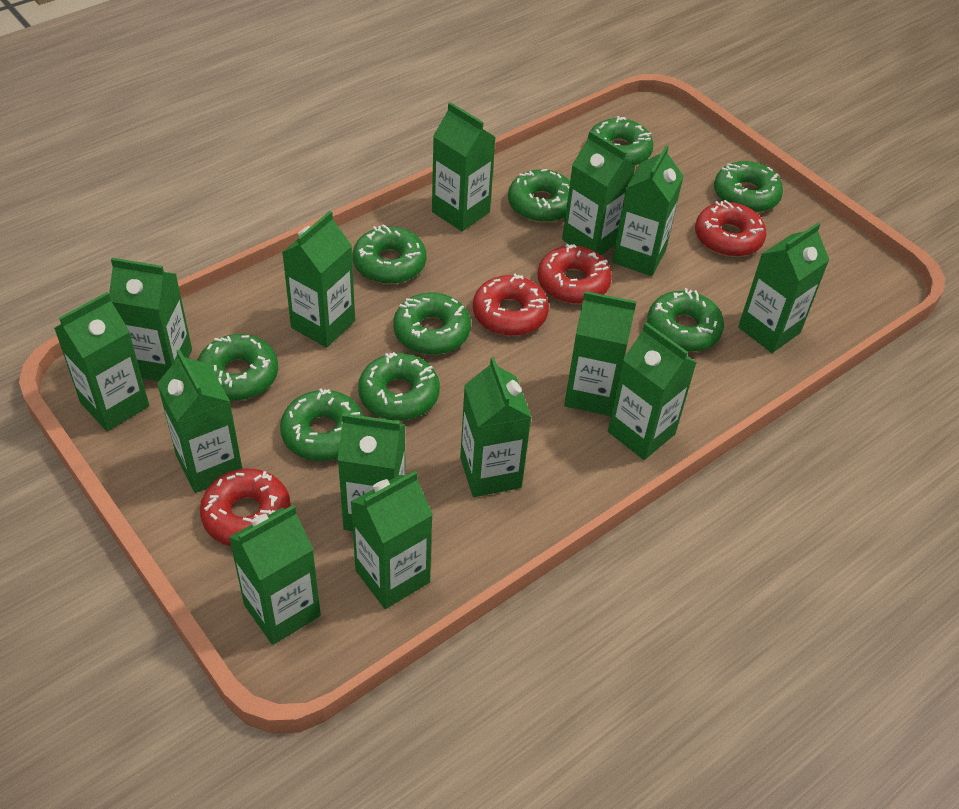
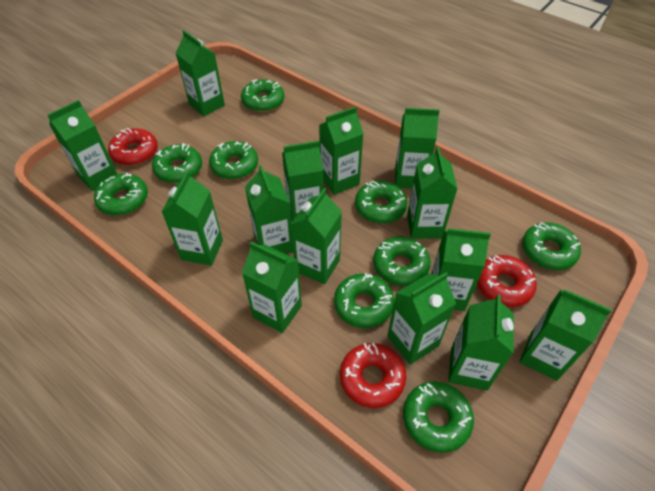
red donut: [200,469,291,546] [473,274,549,336] [537,244,612,304] [695,200,767,257] = 4 -> [108,128,158,165] [340,343,406,408] [477,255,537,307] = 3

